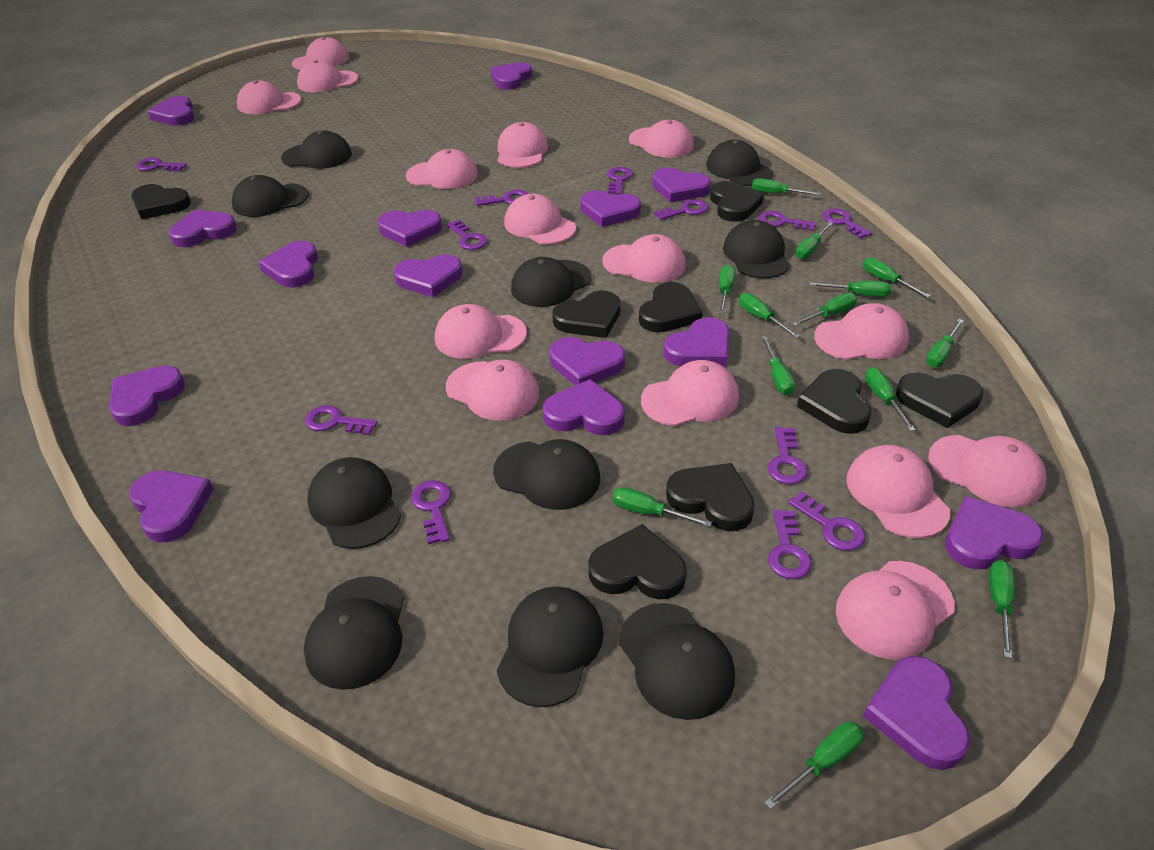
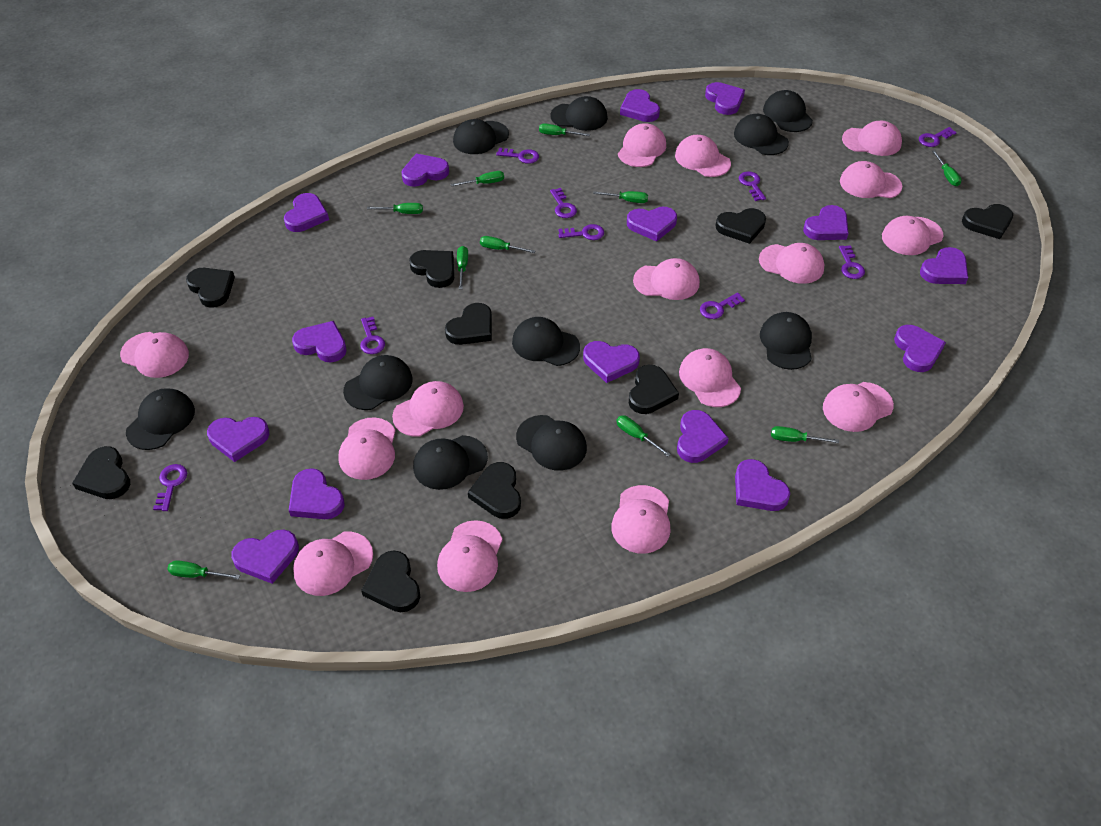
black heart: [131,184,191,220] [552,290,621,338] [588,524,687,599] [639,282,703,333] [666,463,755,531] [710,181,764,222] [797,369,871,434] [896,372,983,428] = 8 -> [72,446,130,499] [186,268,235,308] [361,551,420,612] [409,250,454,288] [445,303,492,345] [468,462,521,519] [629,365,679,414] [716,208,766,244] [962,204,1013,239] = 9
green screwdriver: [612,487,712,527] [719,265,736,314] [739,293,800,338] [752,178,820,195] [761,336,795,395] [764,722,864,809] [792,293,857,326] [795,222,833,259] [810,281,891,297] [863,258,931,298] [865,367,915,431] [926,319,964,368] [989,560,1015,659] = 13 -> [167,560,240,579] [367,203,423,214] [451,171,504,186] [457,246,468,289] [480,236,535,253] [539,123,590,136] [593,191,648,203] [616,415,671,456] [771,426,839,443] [932,150,962,186] = 10
purple key: [136,158,187,171] [305,405,377,435] [411,480,451,545] [447,220,487,250] [475,190,528,206] [607,167,633,194] [654,199,708,220] [758,211,817,231] [768,427,808,485] [768,510,812,579] [788,491,865,551] [822,208,872,239] = 12 -> [153,464,187,511] [360,317,385,354] [496,147,539,164] [550,188,577,218] [558,224,604,240] [700,292,745,319] [739,171,766,201] [839,245,865,279] [919,127,957,147] = 9

